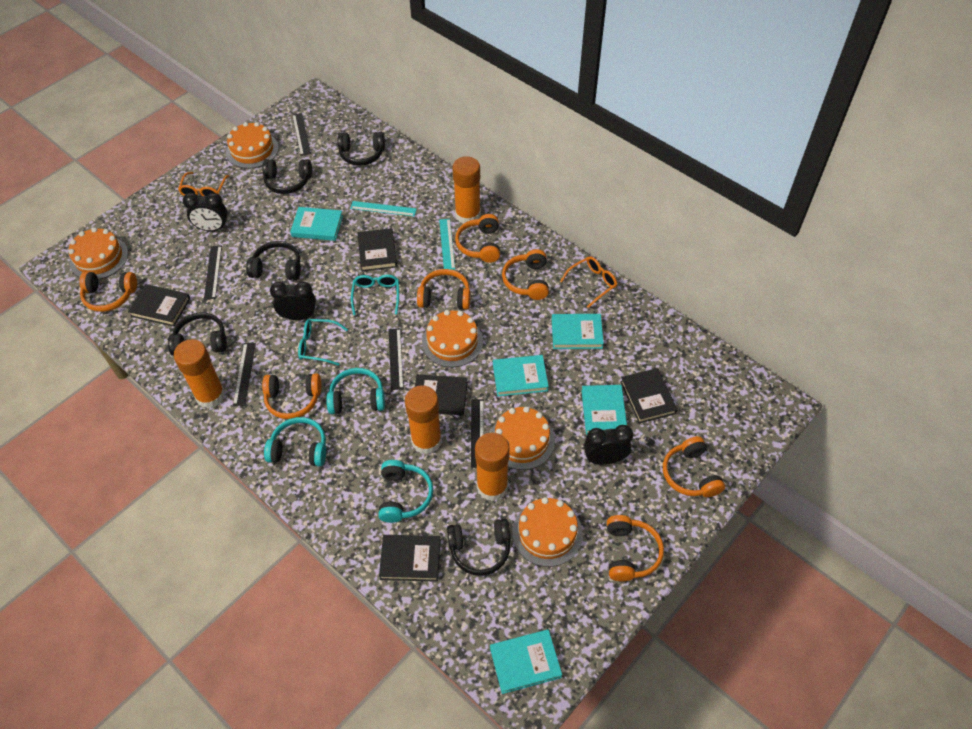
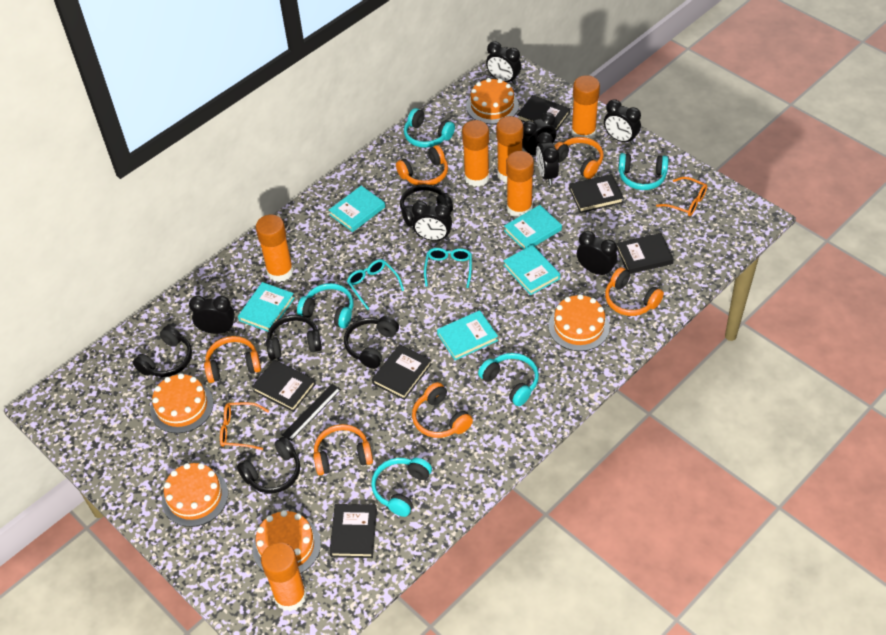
black book: [128,284,190,327] [358,228,397,271] [379,535,441,582] [415,374,468,416] [620,368,678,424] = 5 -> [252,360,316,412] [329,504,377,558] [372,344,432,400] [517,95,570,132] [569,174,624,213] [617,233,674,274] = 6
black clock: [183,193,228,231] [270,282,316,320] [584,425,633,465] = 3 -> [189,296,235,334] [412,201,452,241] [486,41,521,85] [522,112,556,155] [536,132,559,185] [577,231,617,277] [604,100,641,145] = 7
black ruler: [204,246,222,300] [233,343,256,406] [292,113,311,156] [389,328,404,390] [471,399,484,468] = 5 -> [282,384,341,441] = 1
orange glue stick: [174,339,225,408] [405,385,442,454] [452,156,481,224] [475,432,509,501] = 4 -> [256,215,294,282] [261,542,307,612] [462,120,490,187] [496,116,523,182] [506,151,534,218] [571,75,600,139] = 6
orange headphones: [79,272,137,312] [262,373,321,419] [417,269,470,309] [455,214,500,263] [502,249,549,300] [607,515,664,581] [663,436,725,497] = 7 -> [204,336,261,383] [313,424,373,475] [396,145,448,185] [412,382,473,438] [555,137,603,179] [605,267,664,316] = 6
turquoise headphones: [264,417,326,467] [326,368,385,414] [378,460,433,523] = 3 -> [297,283,353,328] [371,458,432,517] [404,108,455,148] [478,353,539,406] [618,153,668,190] = 5
turquoise ruler: [350,201,417,216] [439,219,455,270] = 2 -> none = 0

